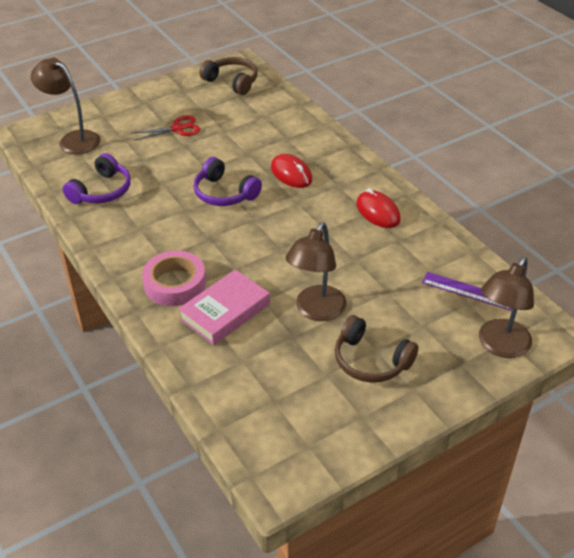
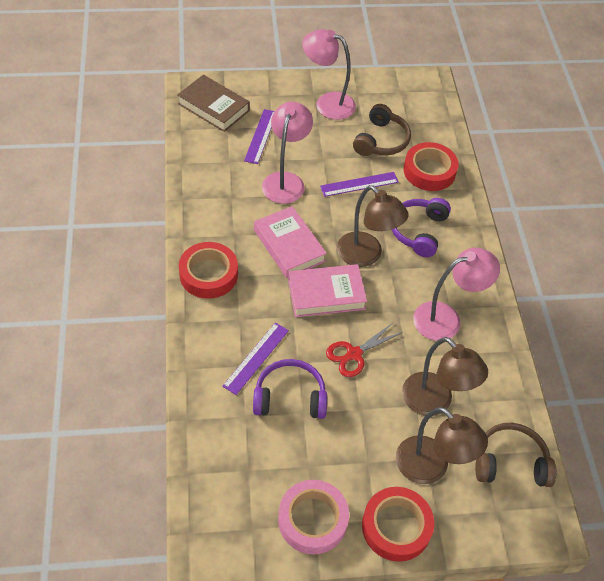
brown book: none = 0 -> [177,75,250,132] = 1
pink book: [178,269,270,345] = 1 -> [254,206,327,278] [288,264,367,317] = 2
pink lamp: none = 0 -> [262,102,313,204] [302,29,356,120] [413,248,500,341] = 3
purple ruler: [422,272,512,310] = 1 -> [222,323,289,395] [244,109,275,164] [320,172,399,197] = 3
red mouse: [271,154,312,188] [356,188,401,228] = 2 -> none = 0
red tape: none = 0 -> [179,242,238,299] [362,487,434,562] [404,142,458,191] = 3

